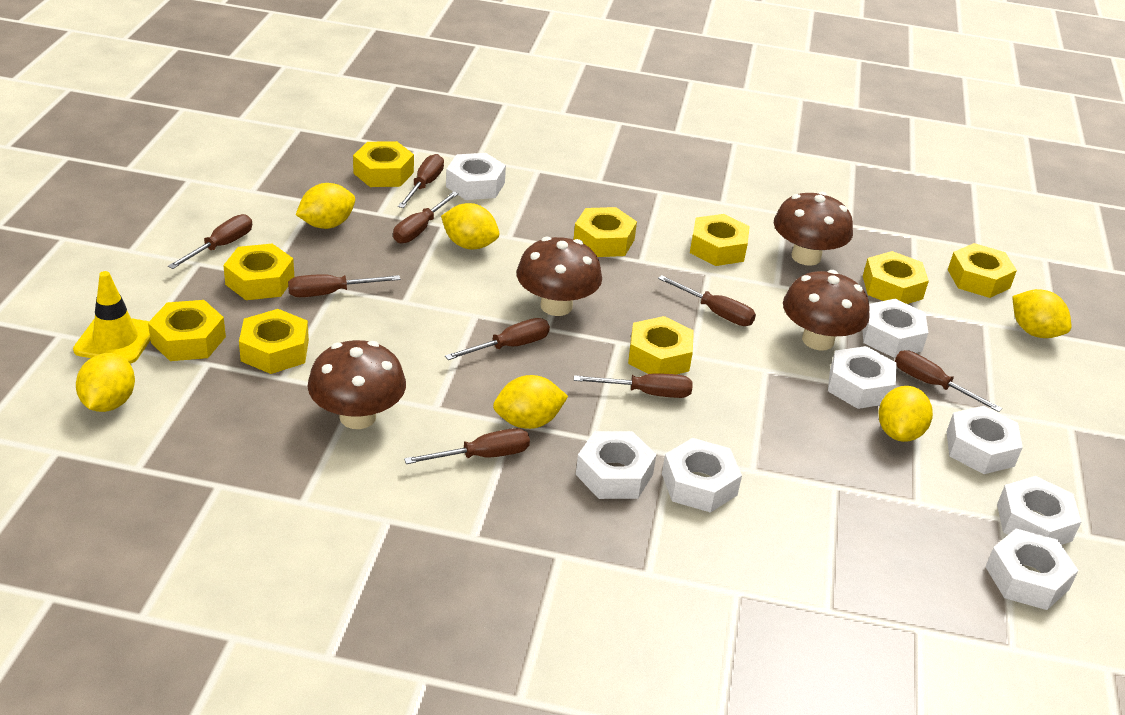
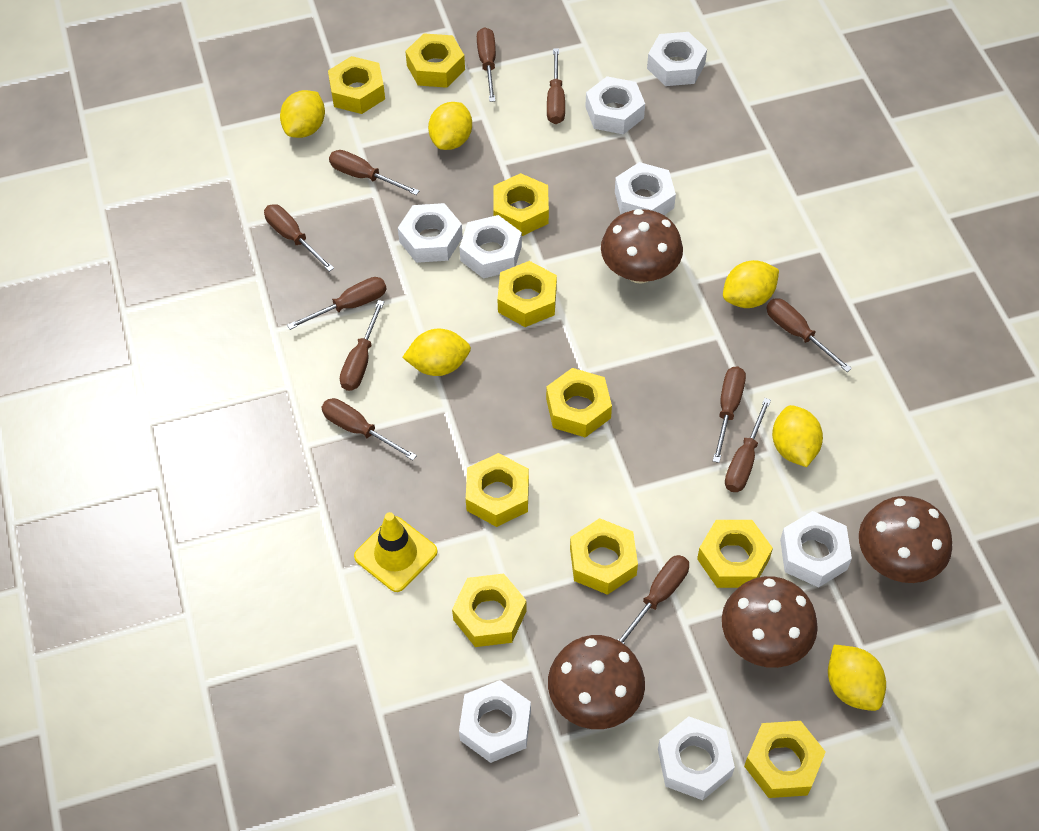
brown screwdriver: [168,214,252,269] [288,274,400,297] [393,192,459,243] [398,154,444,208] [404,428,530,464] [445,318,550,360] [574,373,693,398] [658,275,756,326] [895,350,1002,412] = 9 -> [264,204,334,272] [287,277,387,330] [321,398,417,460] [329,150,419,195] [340,300,384,391] [477,27,496,102] [547,49,565,124] [618,555,689,644] [713,367,746,463] [725,398,771,492] [766,298,852,372] = 11
yellow nut: [148,300,226,361] [223,244,294,300] [239,309,309,374] [353,141,414,187] [573,207,637,257] [628,316,694,374] [690,214,750,266] [863,251,929,304] [948,243,1017,298] = 9 -> [328,56,385,114] [405,33,465,88] [452,573,527,647] [466,453,529,527] [493,173,549,236] [497,261,557,327] [546,368,612,438] [570,518,638,595] [697,520,773,588] [744,721,826,798] = 10

